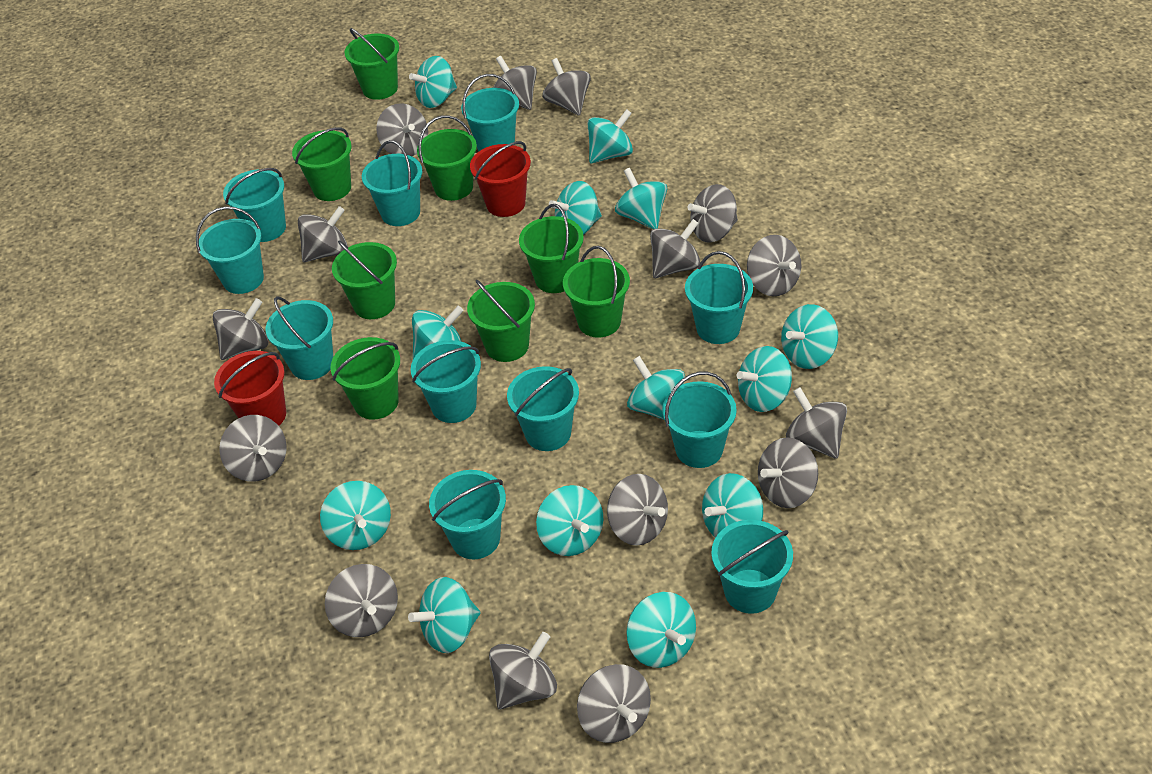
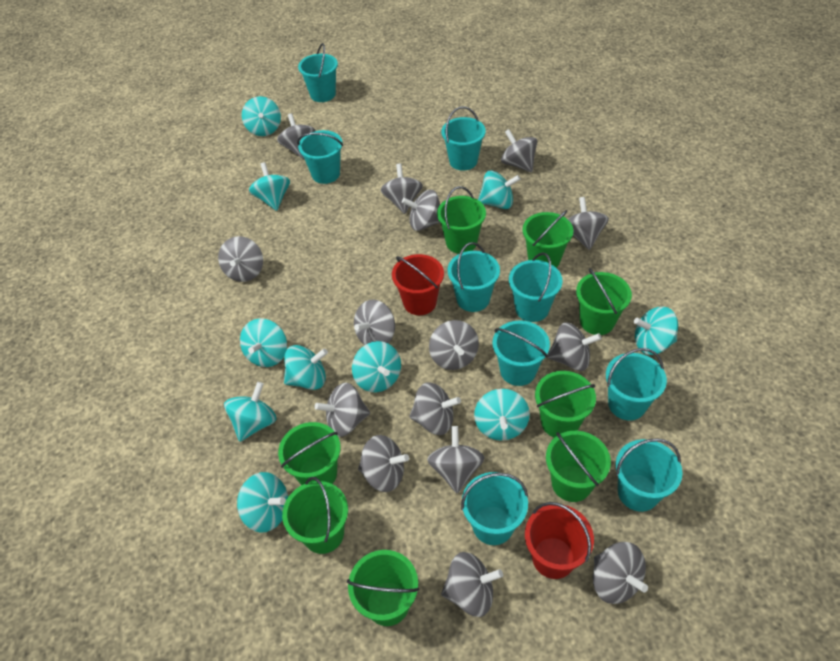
turquoise bucket: [196,206,264,294] [223,168,286,242] [266,296,333,380] [362,140,422,226] [411,340,481,423] [429,470,506,559] [461,74,519,151] [507,366,579,451] [662,372,737,468] [685,251,753,344] [712,520,793,614] = 11 -> [297,130,343,184] [298,43,338,102] [441,106,486,171] [448,242,500,312] [461,472,528,545] [492,320,550,386] [509,252,563,322] [606,348,667,420] [615,438,682,512] = 9
turquoise spinning top: [320,481,391,550] [408,577,481,653] [409,56,457,108] [412,306,464,359] [536,485,603,556] [549,181,602,235] [588,109,633,163] [615,168,667,229] [626,592,696,668] [627,356,685,420] [702,473,763,538] [737,346,792,412] [781,304,838,369] = 13 -> [224,382,276,442] [237,472,288,533] [240,318,287,367] [242,96,281,136] [249,162,290,211] [284,345,328,390] [352,341,401,392] [474,389,530,441] [478,170,520,209] [634,307,678,355] = 10

